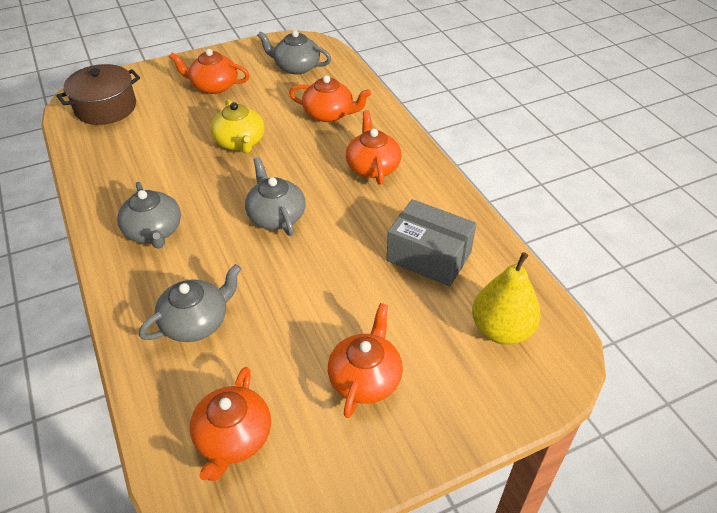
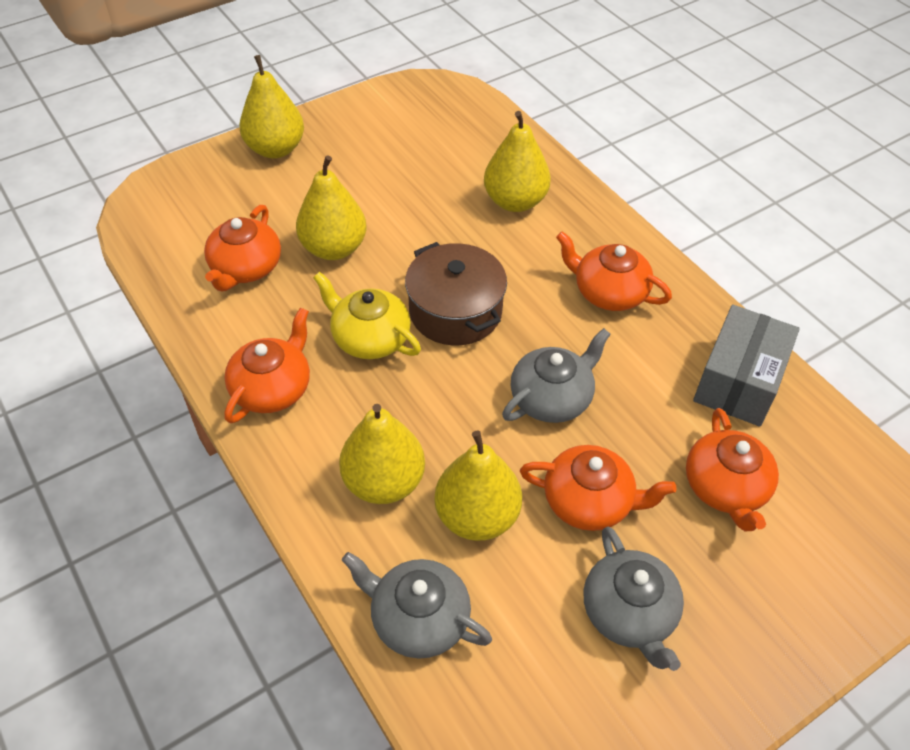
grey teapot: [117,182,181,249] [139,264,241,342] [245,157,306,236] [257,30,331,75] = 4 -> [341,552,492,659] [502,328,611,423] [583,526,684,671] = 3
yellow pear: [472,252,541,345] = 1 -> [239,55,304,159] [296,155,367,260] [339,404,425,504] [434,431,522,541] [484,111,551,212] = 5

